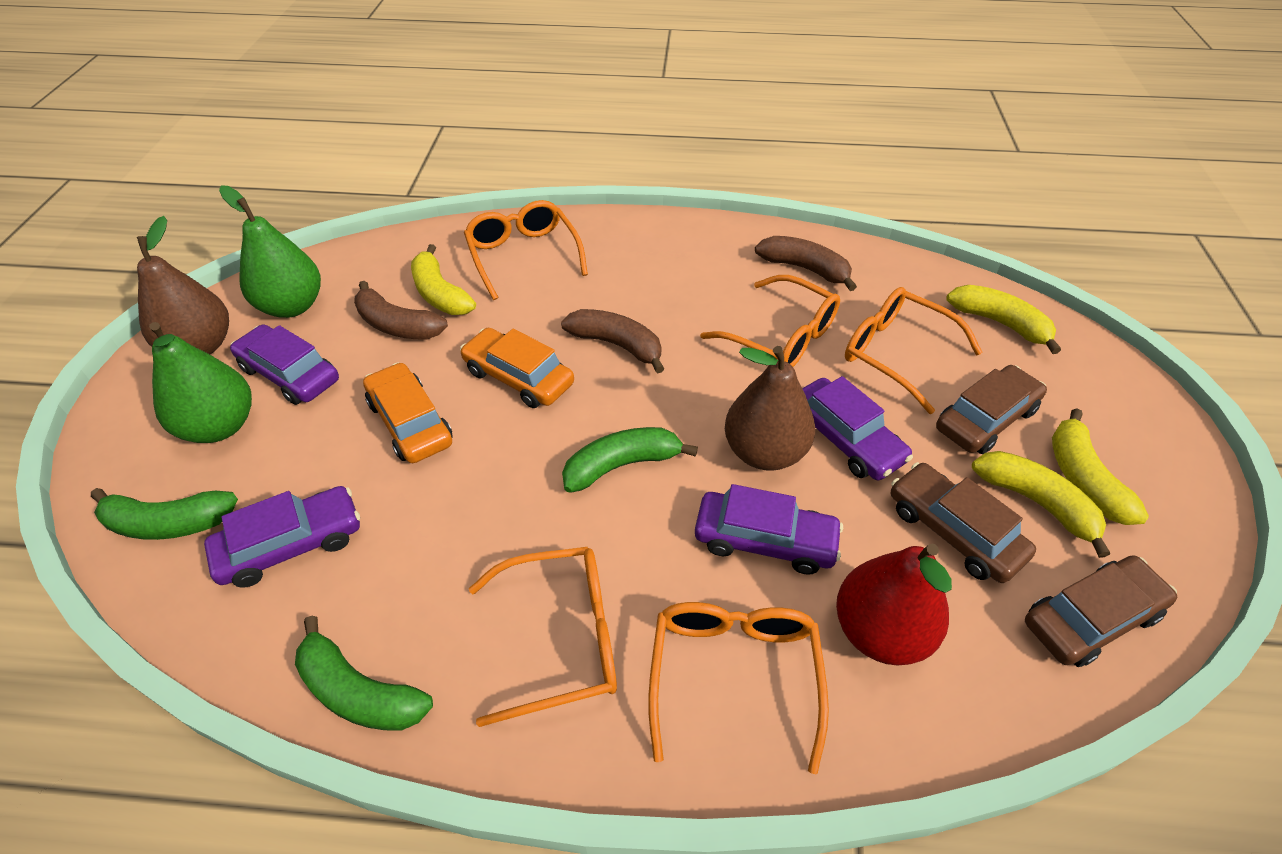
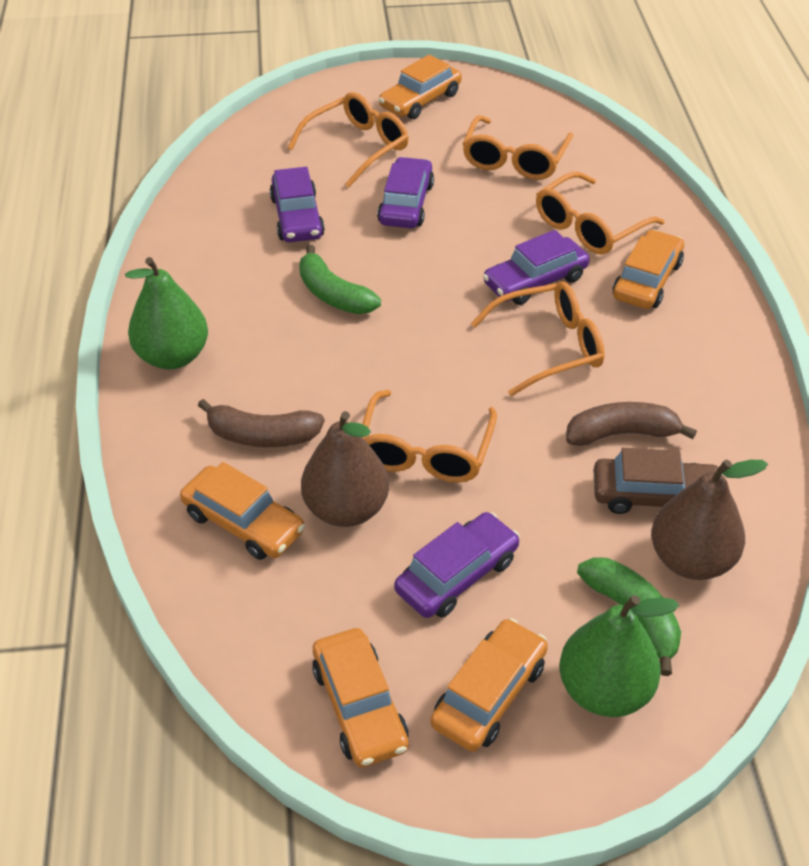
brown banana: [354,281,448,340] [561,309,665,374] [755,236,857,291] = 3 -> [198,399,325,447] [566,402,697,446] = 2
brown car: [891,462,1036,583] [936,365,1047,454] [1025,555,1177,667] = 3 -> [594,448,723,514] = 1
green banana: [91,488,238,540] [295,616,433,731] [562,427,698,493] = 3 -> [299,245,381,314] [577,558,681,676] = 2
orange car: [363,362,453,463] [460,328,574,408] = 2 -> [180,462,305,560] [312,628,409,767] [379,55,462,119] [430,618,548,752] [613,229,684,309] = 5
red pear: [836,543,952,665] = 1 -> none = 0
yellow banana: [411,244,476,315] [946,285,1061,354] [972,451,1110,558] [1052,408,1149,525] = 4 -> none = 0

